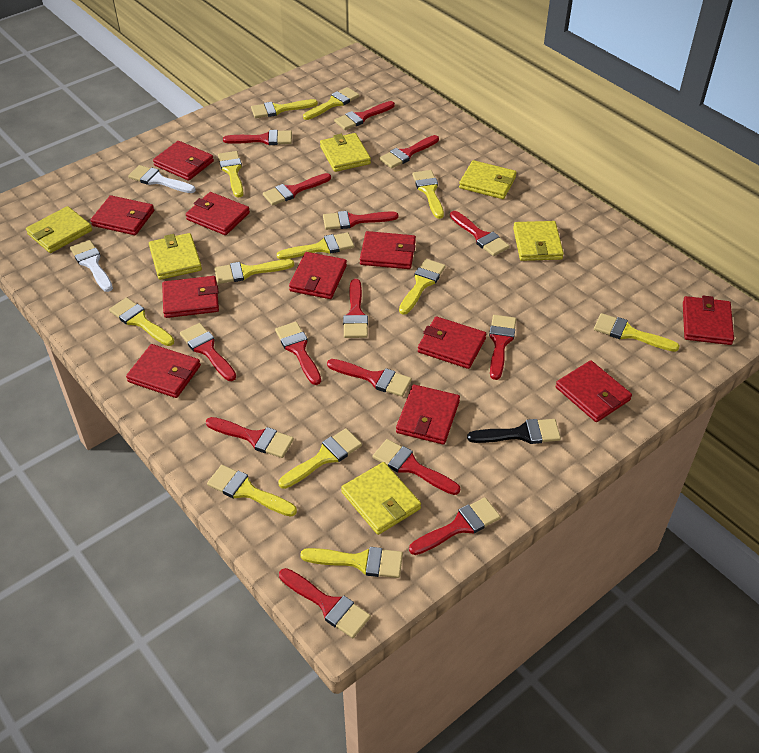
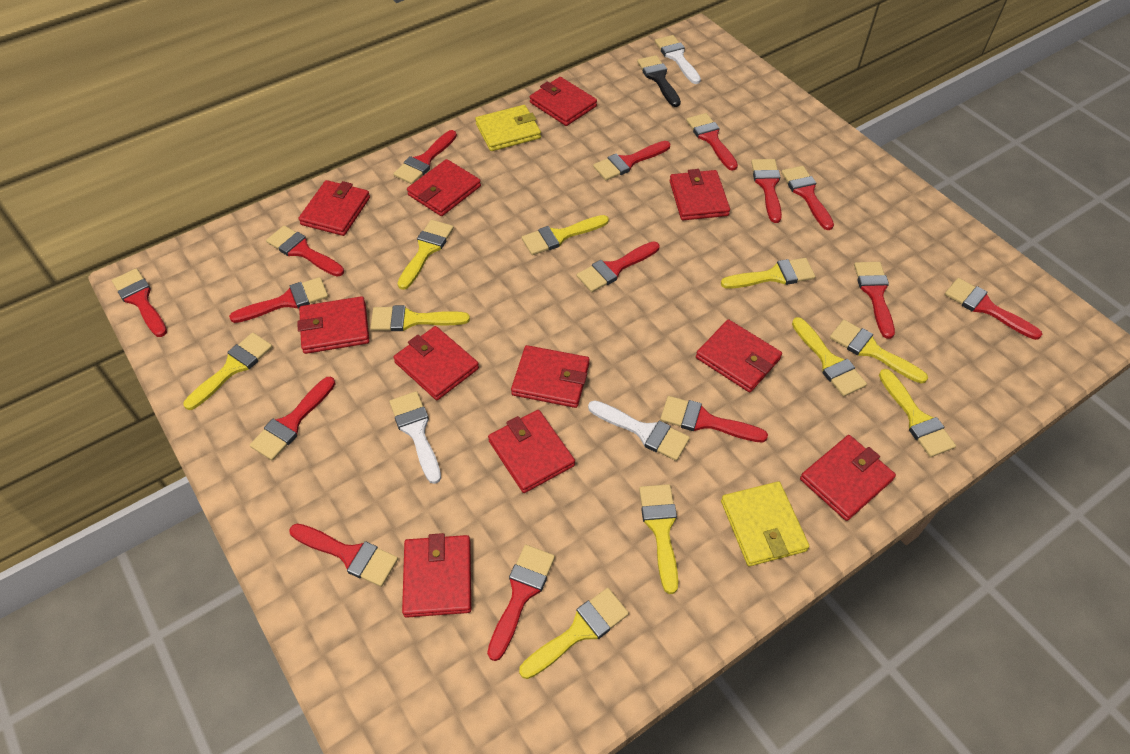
white brush: [70,240,113,292] [128,165,196,193] = 2 -> [389,391,441,484] [588,400,690,461] [655,35,701,84] = 3
yellow brush: [109,297,174,346] [207,465,297,517] [214,259,294,284] [218,151,244,198] [251,99,318,118] [277,232,354,259] [279,428,362,489] [300,547,403,578] [303,87,359,120] [399,259,446,315] [412,170,444,219] [594,313,680,352] = 12 -> [183,333,273,410] [370,305,470,331] [397,220,454,290] [519,588,629,679] [522,215,609,255] [639,484,678,594] [721,258,816,289] [792,317,867,396] [830,320,928,384] [879,369,956,457] = 10
yellow wallet: [26,206,92,253] [149,233,202,280] [320,133,371,172] [341,462,421,535] [459,160,517,199] [513,221,564,261] = 6 -> [475,105,541,151] [721,481,809,566] = 2

